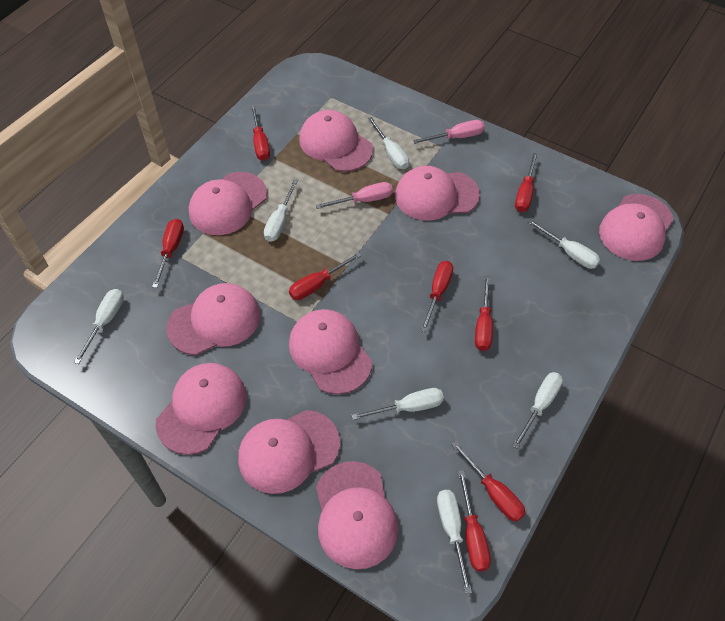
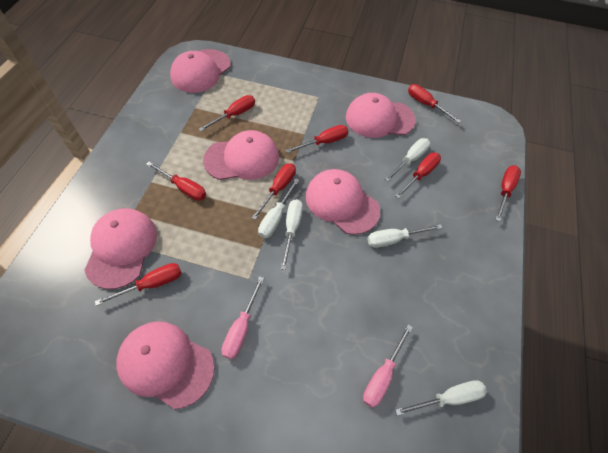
pink cap: [156,363,246,455] [166,283,260,355] [189,172,267,235] [238,410,340,494] [289,309,372,395] [299,110,373,172] [316,461,399,569] [395,166,480,220] [599,194,674,261] = 9 -> [84,208,157,289] [116,321,215,409] [170,49,231,93] [203,130,279,180] [306,169,380,235] [346,93,416,138] = 6
white screwdriver: [74,289,124,364] [264,179,298,242] [352,388,444,420] [368,117,409,169] [437,490,472,594] [513,372,563,449] [527,219,600,269] = 7 -> [258,178,299,238] [281,199,303,270] [367,224,442,248] [385,138,431,182] [395,380,487,416] = 5

